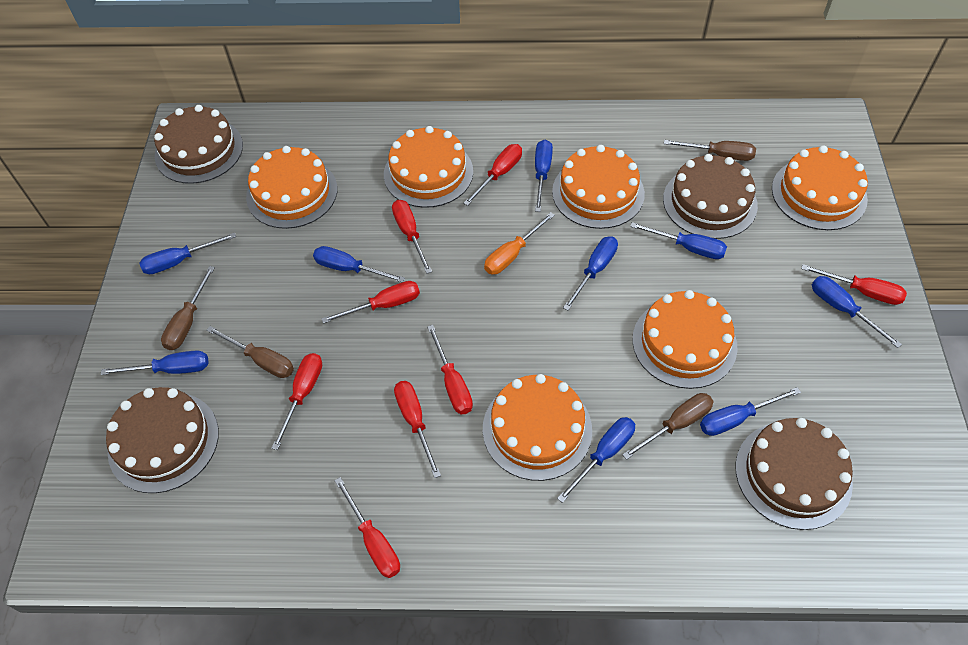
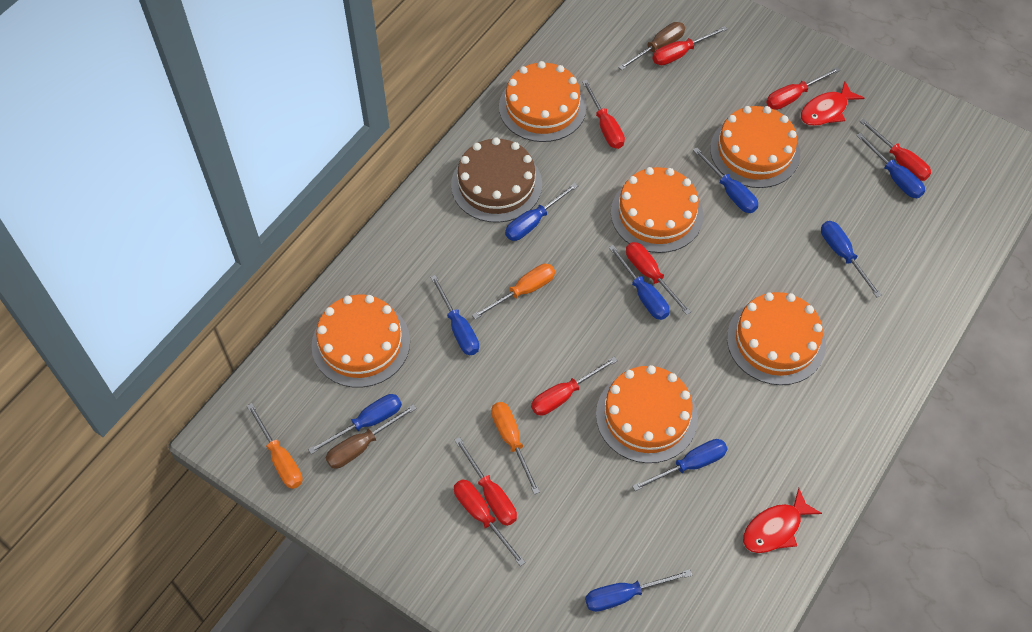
brown cake: [106,387,219,493] [154,105,243,184] [663,154,758,239] [735,418,853,530] = 4 -> [451,137,542,223] = 1
brown screwdriver: [161,266,215,350] [207,326,294,378] [622,393,714,460] [664,140,756,161] = 4 -> [326,404,417,469] [618,22,685,70] = 2
orange screwdriver: [484,212,555,274] = 1 -> [247,403,303,489] [472,264,555,320] [491,402,540,495] = 3
red fish: none = 0 -> [743,488,822,553] [801,81,864,126] = 2

